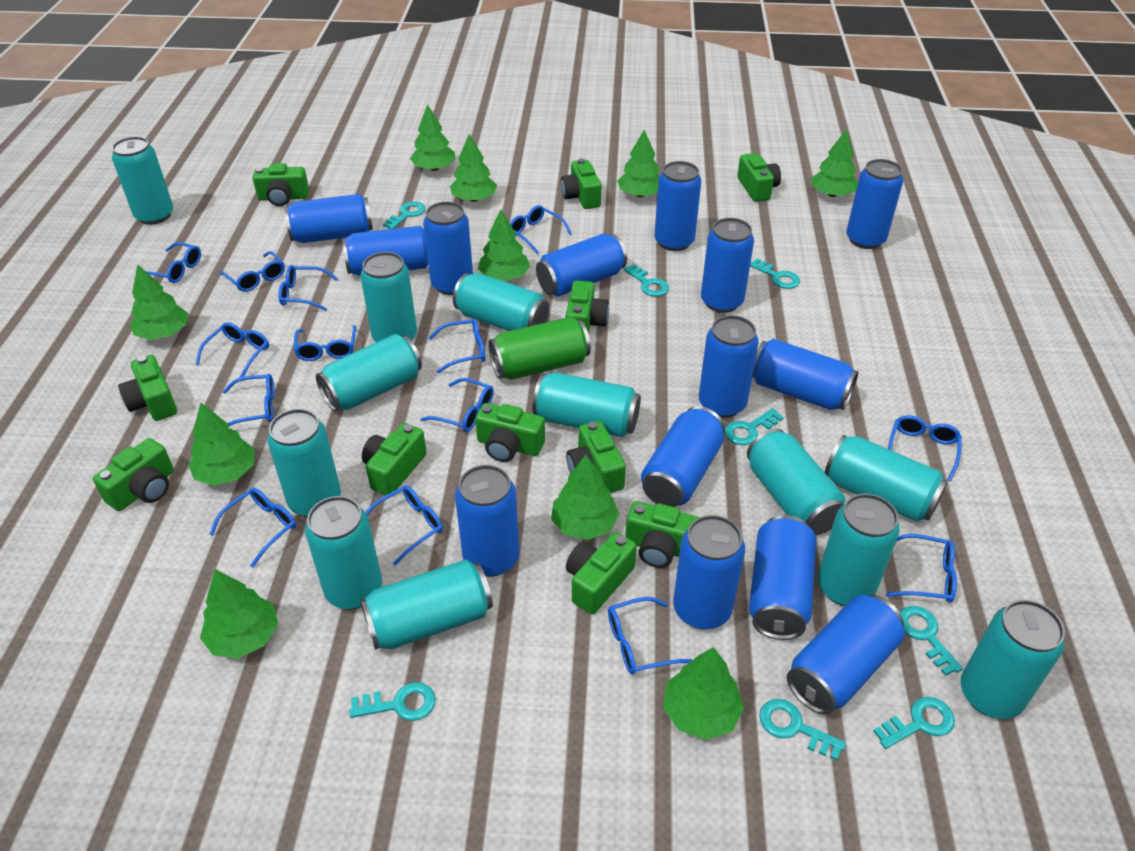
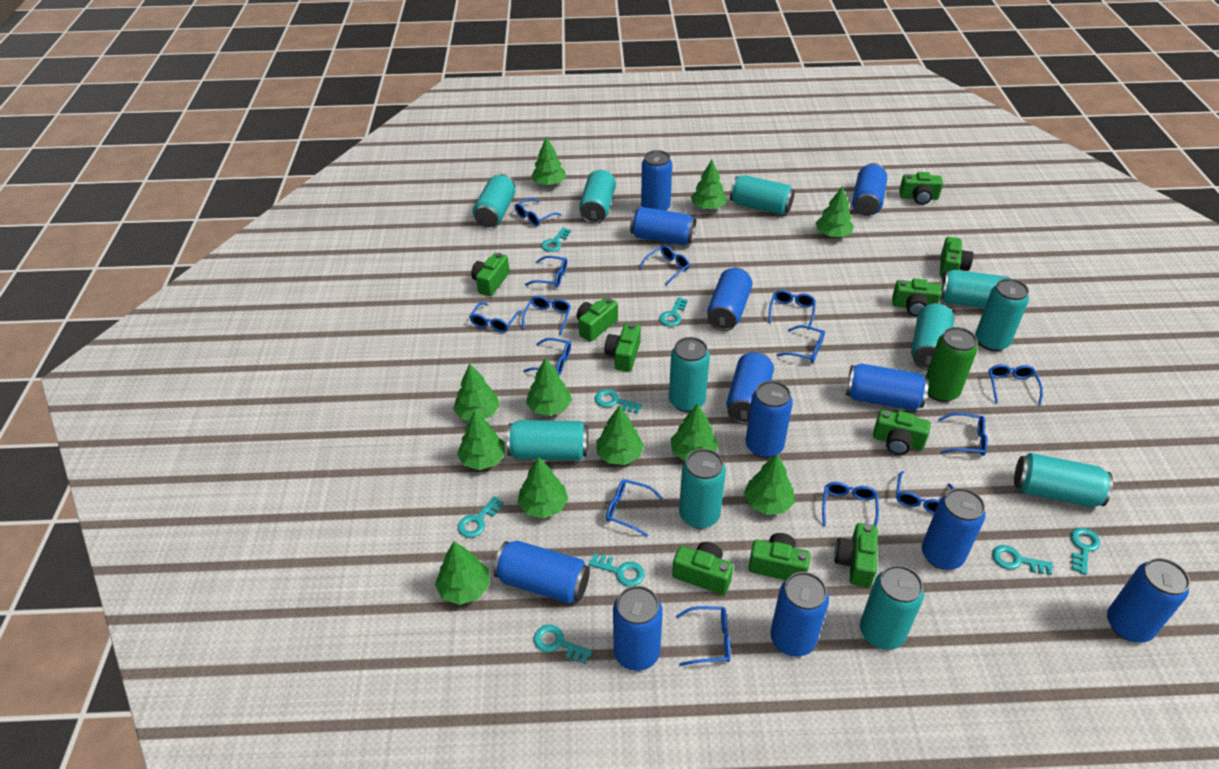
blue can: [284,194,373,243] [342,226,428,276] [423,202,473,295] [455,465,519,577] [536,234,627,297] [641,406,725,507] [655,161,701,251] [673,515,745,629] [699,315,759,418] [701,218,754,313] [749,515,816,640] [752,339,859,410] [787,594,904,715] [846,159,903,249] = 14 -> [493,541,590,604] [613,586,663,671] [630,207,696,245] [641,150,672,211] [707,268,753,331] [726,351,774,425] [745,381,793,458] [770,572,829,657] [846,364,929,411] [852,163,887,216] [922,488,986,570] [1107,558,1190,643] = 12
green camera: [93,438,174,511] [118,355,177,421] [252,163,309,206] [362,423,427,495] [475,403,545,462] [561,159,601,209] [566,281,609,334] [566,421,626,493] [566,532,637,614] [625,501,700,568] [737,153,781,202] = 11 -> [471,253,509,296] [577,297,618,342] [605,323,641,372] [672,542,733,595] [748,533,811,580] [834,523,878,587] [873,409,931,455] [892,279,942,316] [899,172,943,205] [940,237,974,277] = 10
green tree: [130,264,188,340] [188,403,255,486] [200,569,278,658] [410,104,455,171] [450,134,497,202] [478,209,530,281] [551,455,620,540] [617,130,660,197] [663,647,744,740] [811,129,858,197] = 10 -> [435,541,490,605] [453,364,500,420] [457,410,506,470] [517,457,568,518] [526,358,572,416] [531,137,566,186] [596,405,644,465] [670,403,719,461] [691,160,727,209] [744,454,795,515] [816,186,854,237] = 11
turquoise can: [112,136,173,225] [267,409,341,517] [305,496,382,609] [316,334,422,412] [360,252,417,342] [360,560,493,650] [453,273,549,331] [533,372,641,437] [747,428,845,535] [818,494,900,606] [825,435,948,522] [961,600,1065,719] = 12 -> [473,174,515,228] [507,420,588,461] [579,170,616,224] [669,337,710,412] [679,449,726,529] [730,175,795,215] [860,565,924,650] [911,303,954,370] [940,270,1011,308] [975,279,1029,351] [1014,453,1113,507] = 11

